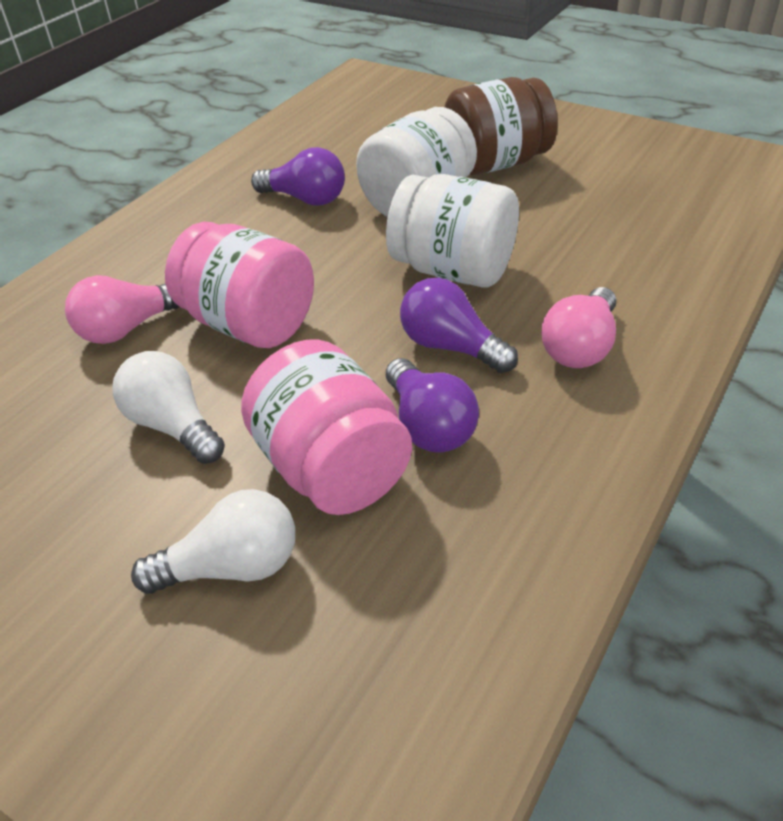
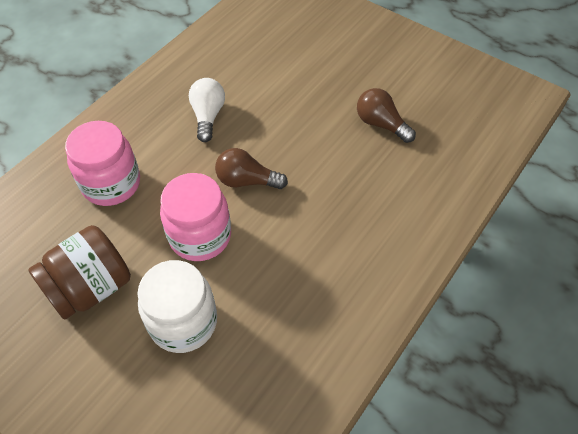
brown light bulb: none = 0 -> [215,148,288,189] [357,88,416,143] = 2
pink light bulb: [65,275,181,344] [542,287,616,368] = 2 -> none = 0
purple light bulb: [251,147,345,206] [386,358,479,453] [400,278,518,373] = 3 -> none = 0
white jar: [356,107,477,217] [386,174,519,288] = 2 -> [137,260,217,353] = 1
white light bulb: [113,351,225,464] [131,489,295,594] = 2 -> [189,78,225,142] = 1

